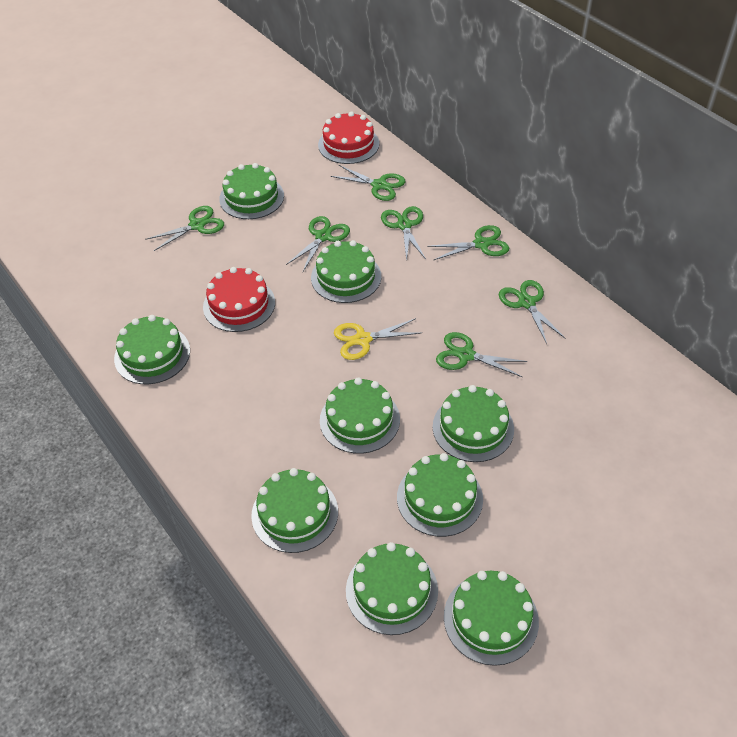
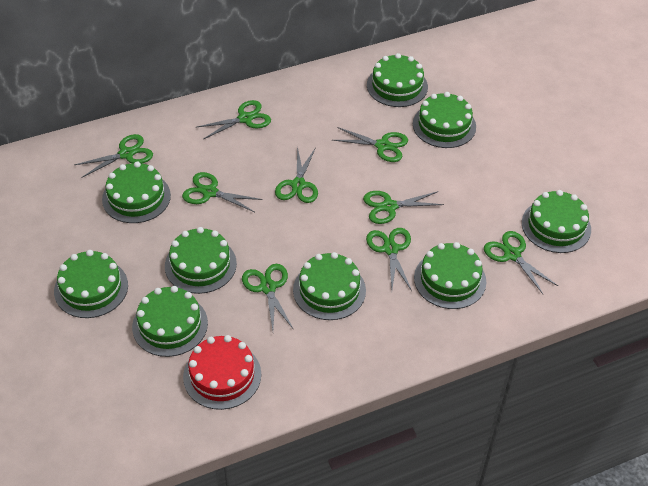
green scissors: [145,206,224,251] [286,216,350,271] [331,165,405,201] [381,206,426,262] [427,225,509,260] [436,332,528,377] [499,280,566,344] = 7 -> [75,134,153,178] [182,172,263,212] [197,100,271,139] [242,264,294,330] [275,146,318,203] [333,127,408,162] [363,191,444,224] [366,228,412,291] [484,231,558,294] = 9
red cake: [203,267,275,332] [318,111,379,164] = 2 -> [183,335,261,410] = 1
yellow scissors: [334,318,421,360] = 1 -> none = 0

